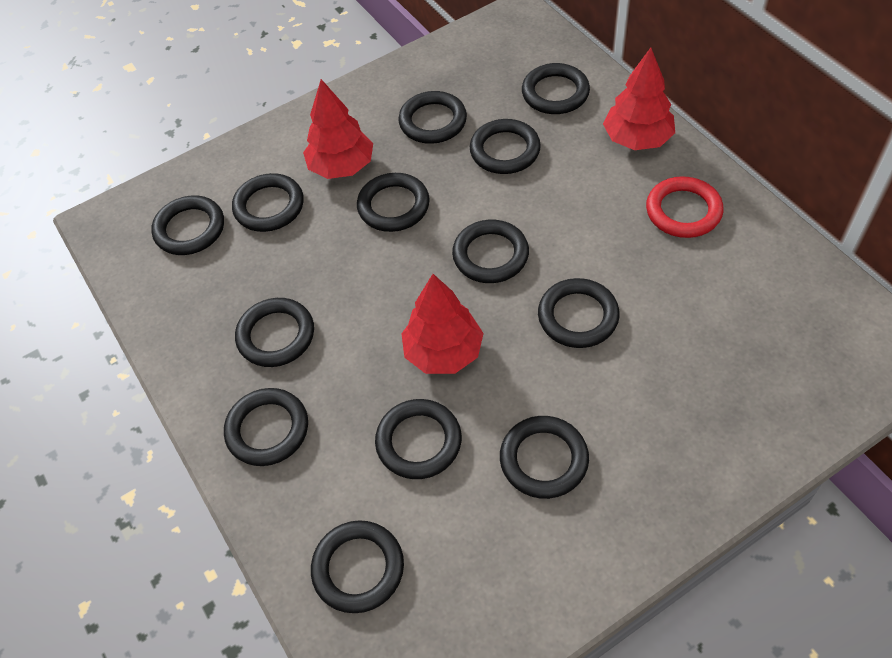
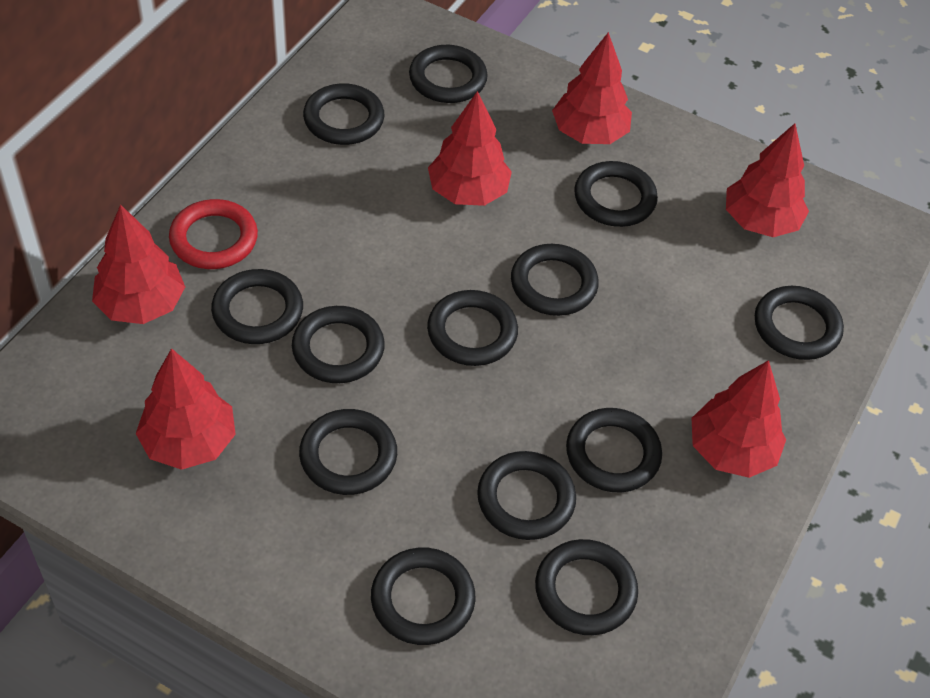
red tree: [303,79,373,179] [401,274,484,374] [603,48,675,150] = 3 -> [92,204,185,324] [136,348,236,470] [428,91,512,206] [552,32,632,144] [691,360,786,478] [726,123,809,237] = 6

